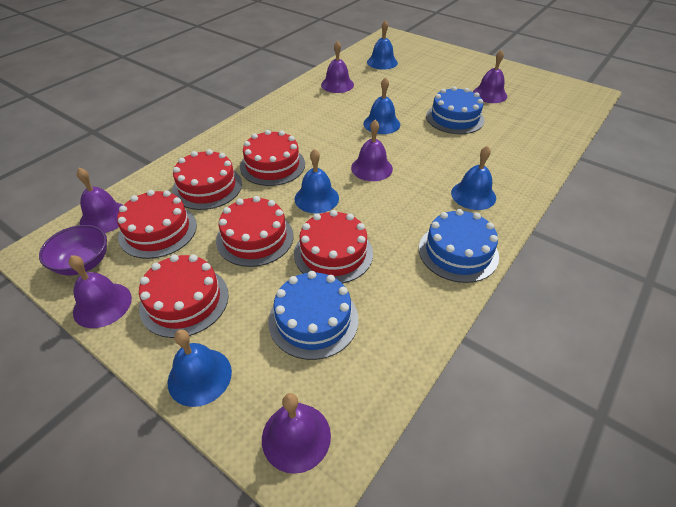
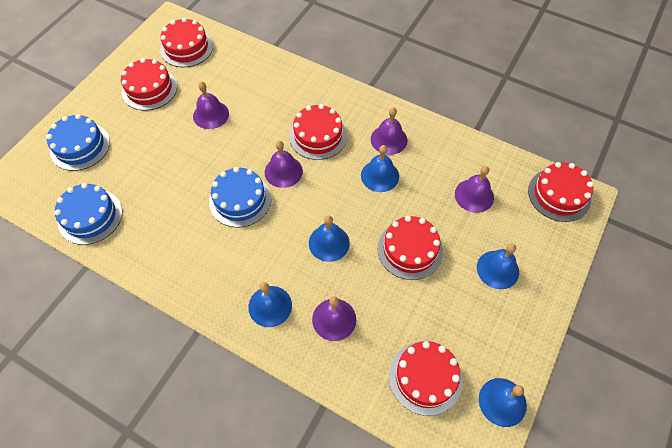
purple bell: [69,255,132,328] [77,168,123,233] [262,393,331,474] [321,41,354,93] [351,120,393,181] [473,50,507,103] = 6 -> [193,82,229,129] [265,141,303,188] [312,296,356,341] [371,107,407,155] [455,166,494,213] = 5
purple bowl: [39,225,107,276] = 1 -> none = 0

